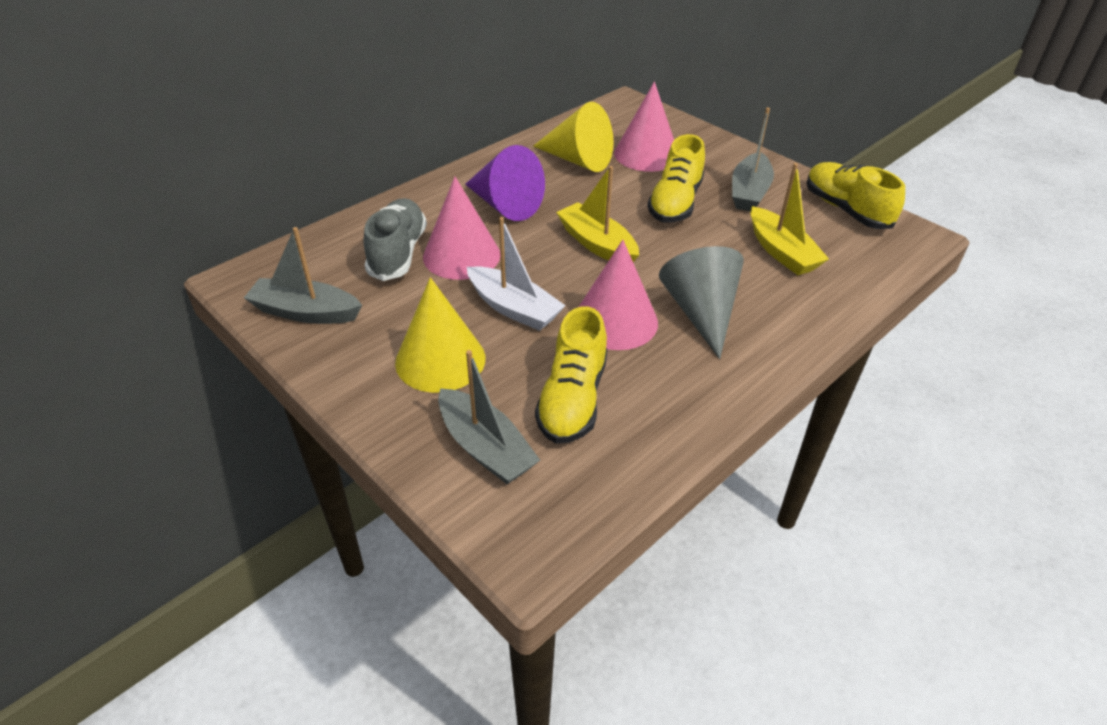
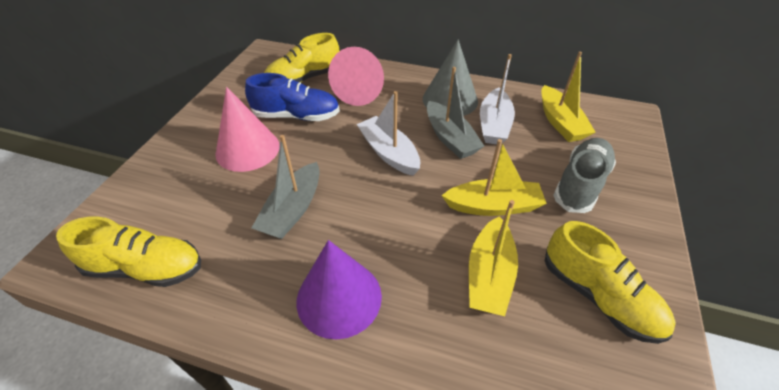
blue shoe: none = 0 -> [245,73,340,121] = 1
grey boat: [244,227,362,324] [438,350,540,484] [732,108,774,211] = 3 -> [252,135,320,239] [427,67,484,159] = 2
pink cone: [423,177,500,280] [579,240,658,350] [614,81,674,172] = 3 -> [215,87,280,172] [328,47,384,106] = 2
white boat: [467,217,566,331] = 1 -> [357,91,420,176] [480,54,515,144] = 2
yellow boat: [556,166,639,262] [751,163,829,275] = 2 -> [442,139,547,216] [469,200,518,316] [541,52,596,142] = 3
yellow cone: [395,277,485,393] [533,102,613,172] = 2 -> none = 0

